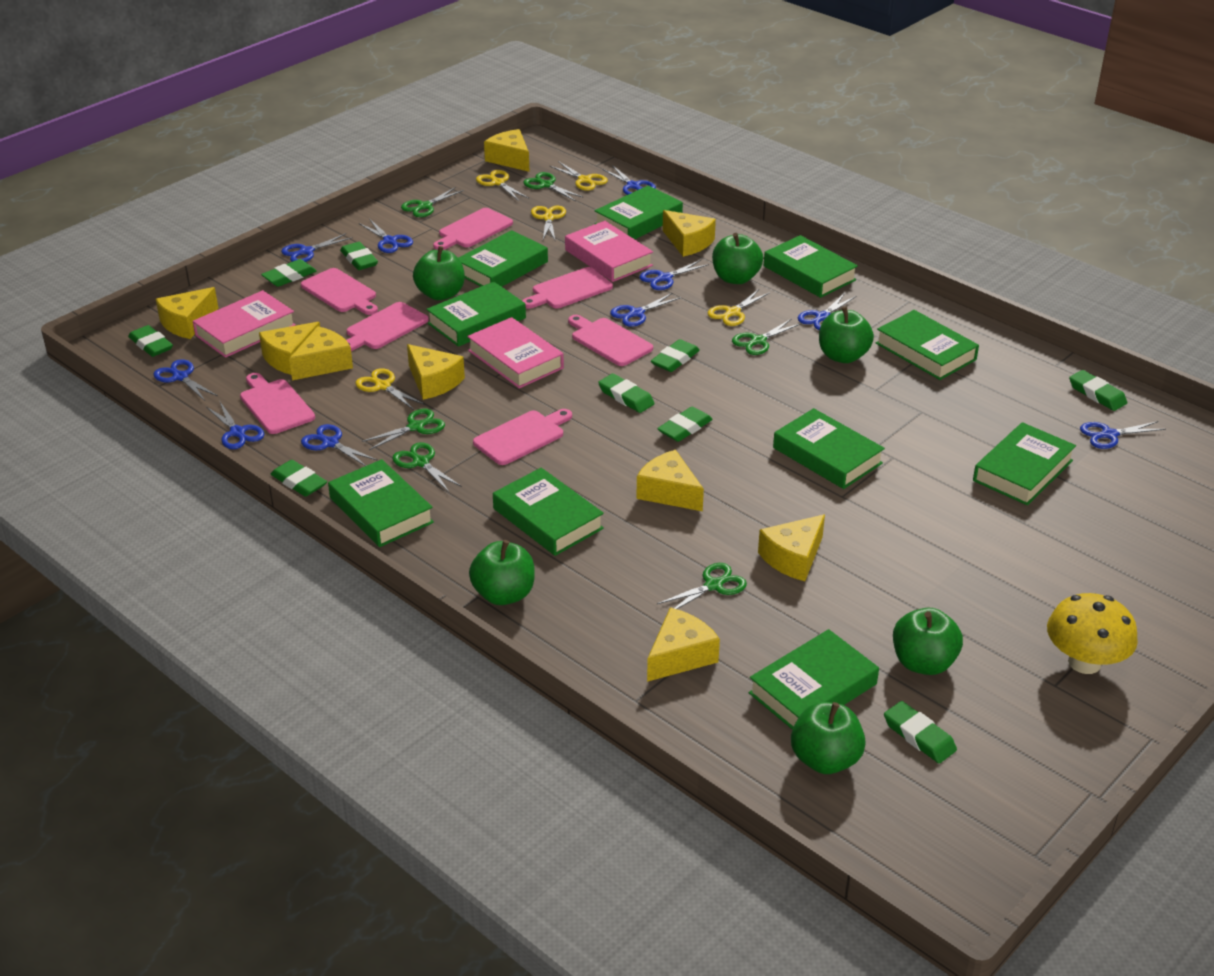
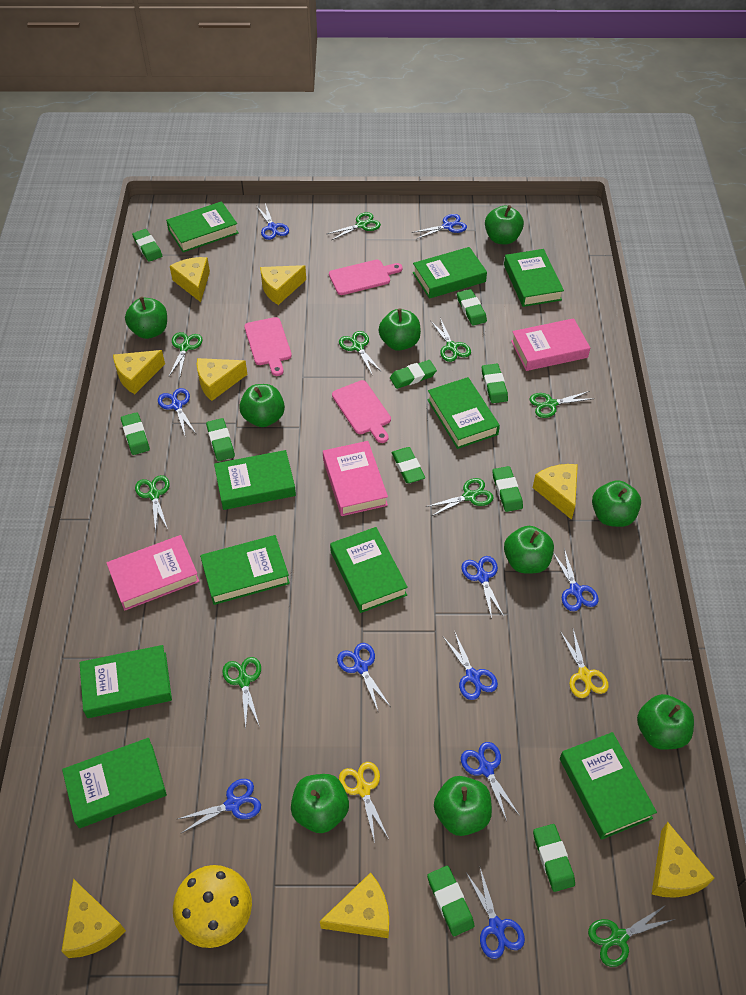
green apple: [413,246,465,300] [469,540,535,605] [712,233,763,284] [791,702,866,774] [819,306,874,363] [893,608,963,675] = 6 -> [125,297,167,339] [239,384,285,427] [291,774,349,833] [378,308,421,351] [434,776,492,836] [485,205,524,244] [504,526,554,573] [592,480,641,527] [637,694,694,750] = 9
green eraser: [128,325,173,357] [261,259,317,287] [270,460,327,497] [340,242,378,270] [598,374,655,413] [651,339,700,372] [657,407,713,442] [884,701,957,763] [1069,370,1127,411] = 9 -> [121,412,150,455] [132,229,162,262] [206,418,235,461] [390,360,437,389] [391,447,425,483] [427,866,474,936] [457,289,487,326] [482,364,508,403] [492,466,523,512] [533,824,575,892] = 10
green scissors: [362,409,445,450] [392,442,462,492] [401,187,464,217] [523,172,584,201] [657,563,747,609] [732,319,800,355] = 6 -> [135,475,170,532] [169,332,203,376] [222,657,261,728] [327,212,381,240] [339,331,382,374] [426,478,494,516] [430,318,471,362] [530,391,591,418] [588,905,675,967] = 9
pink cutting board: [240,373,315,434] [301,268,378,315] [346,302,429,351] [433,208,513,250] [473,409,572,465] [522,267,613,309] [568,315,653,366] = 7 -> [244,317,292,376] [329,260,403,295] [332,380,391,443] = 3
yellow cheese: [156,287,218,339] [259,322,320,375] [289,326,353,380] [407,344,465,400] [484,129,530,172] [636,450,704,511] [647,607,720,682] [662,210,716,257] [758,514,825,581] = 9 -> [61,879,126,958] [113,350,165,394] [170,257,210,302] [197,358,248,401] [260,265,306,305] [320,872,389,938] [533,464,578,520] [652,822,714,898] = 8
yellow scissors: [355,368,425,410] [476,170,528,201] [531,206,566,240] [550,161,608,191] [708,289,770,326] = 5 -> [339,762,389,843] [560,629,609,698] = 2

